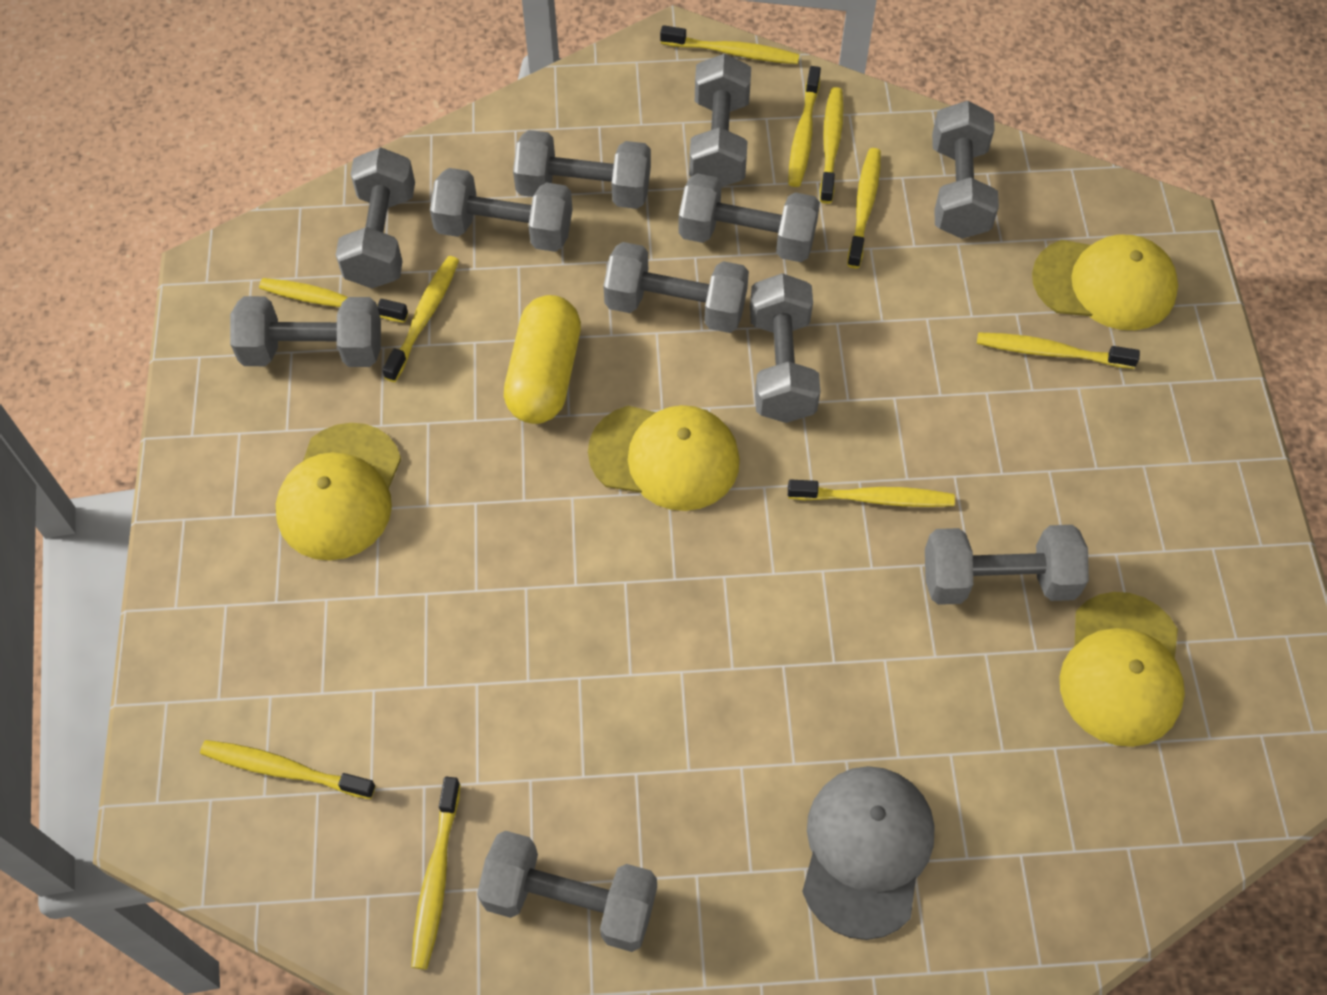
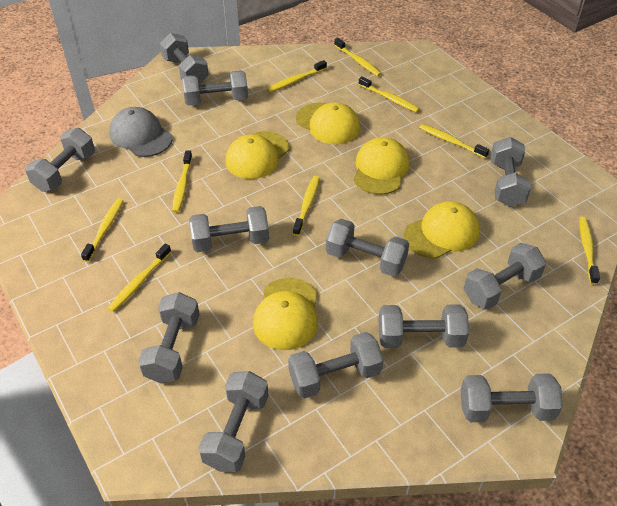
grey dumbbell: [230,296,381,367] [336,147,415,288] [430,168,573,252] [477,831,657,952] [513,130,651,209] [603,242,749,333] [678,173,820,262] [689,54,751,187] [750,273,821,423] [925,525,1089,605] [932,101,999,239] = 11 -> [25,128,95,192] [138,292,200,383] [160,33,209,84] [182,70,248,106] [189,206,269,252] [199,371,269,472] [288,332,384,399] [326,219,409,277] [379,305,469,348] [461,373,563,422] [463,243,546,309] [491,137,531,207] = 12
yellow cap: [276,423,401,561] [588,405,740,511] [1032,234,1178,330] [1059,592,1185,747] = 4 -> [225,131,289,179] [253,278,318,350] [296,102,360,144] [354,137,409,195] [404,201,480,259] = 5
yellow capsule: [504,295,581,424] = 1 -> none = 0
yellow toothbrush: [200,740,375,799] [259,278,408,323] [382,256,459,382] [411,777,461,969] [660,25,800,64] [788,66,821,187] [788,480,955,507] [820,87,844,204] [847,148,881,269] [977,332,1140,369] = 10 -> [81,198,124,262] [108,244,171,312] [172,150,192,213] [267,60,327,92] [293,176,320,236] [334,38,381,76] [358,76,420,113] [419,124,489,158] [579,217,600,285] = 9

